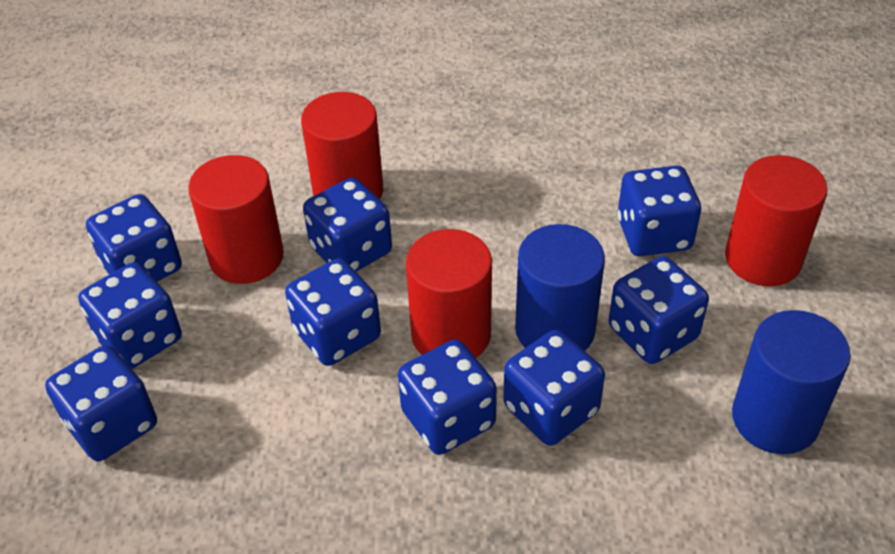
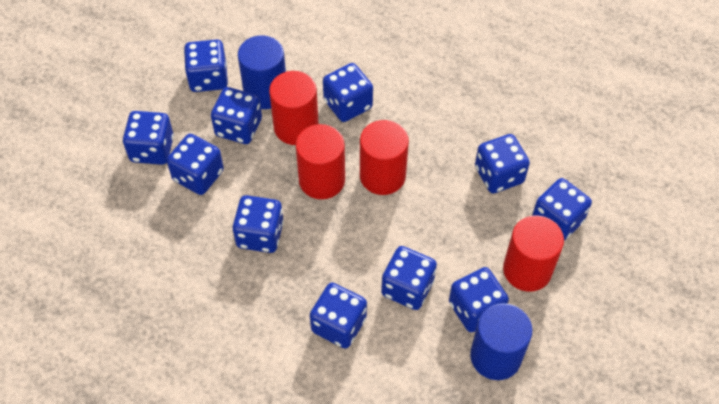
blue dice: [45,345,157,461] [78,262,182,369] [86,194,182,282] [285,258,381,366] [303,177,392,272] [398,339,497,455] [503,330,605,446] [609,256,709,364] [618,166,701,256] = 9 -> [123,111,174,165] [167,134,224,195] [184,40,228,92] [211,87,262,144] [233,195,284,253] [310,283,367,349] [323,63,373,122] [381,246,437,310] [449,267,509,332] [475,134,530,193] [532,178,592,241] = 11

